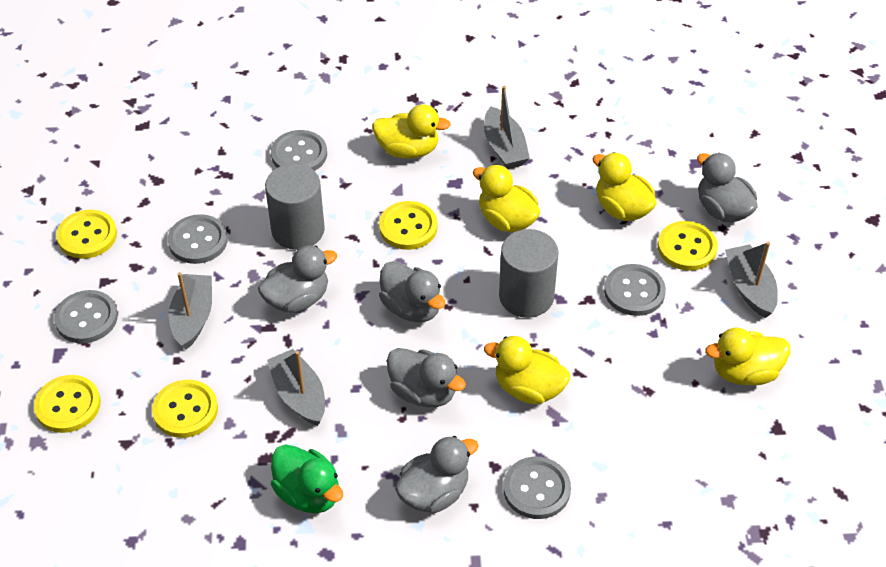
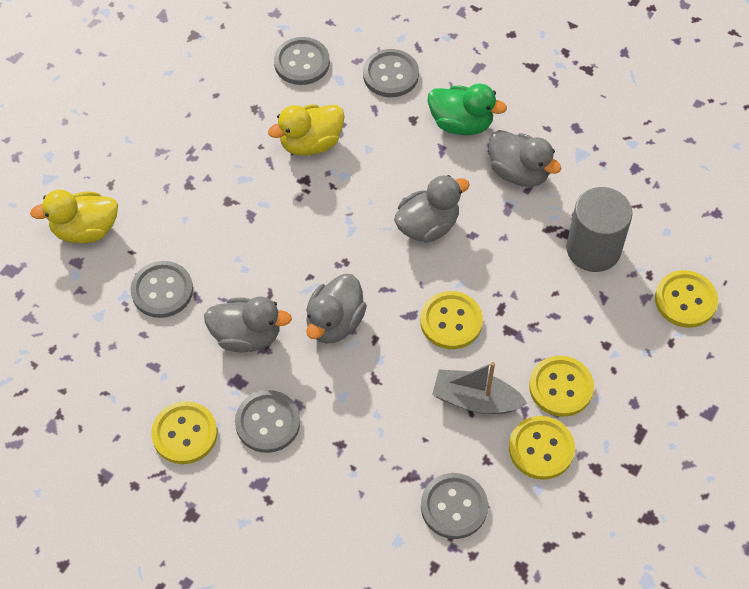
grey boat: [169,272,212,350] [267,349,325,426] [484,86,530,169] [725,242,778,318] = 4 -> [432,362,528,414] = 1
grey cylinder: [265,164,325,250] [499,229,559,318] = 2 -> [566,187,632,272] = 1
grey duck: [258,245,337,313] [379,261,445,322] [387,348,466,407] [395,436,479,514] [697,153,757,222] = 5 -> [204,297,292,352] [306,274,367,344] [394,175,470,243] [489,130,561,187] = 4
yellow duck: [372,104,451,159] [473,164,540,232] [484,336,570,404] [592,152,657,221] [705,328,790,385] = 5 -> [30,190,118,243] [268,104,345,156] = 2

